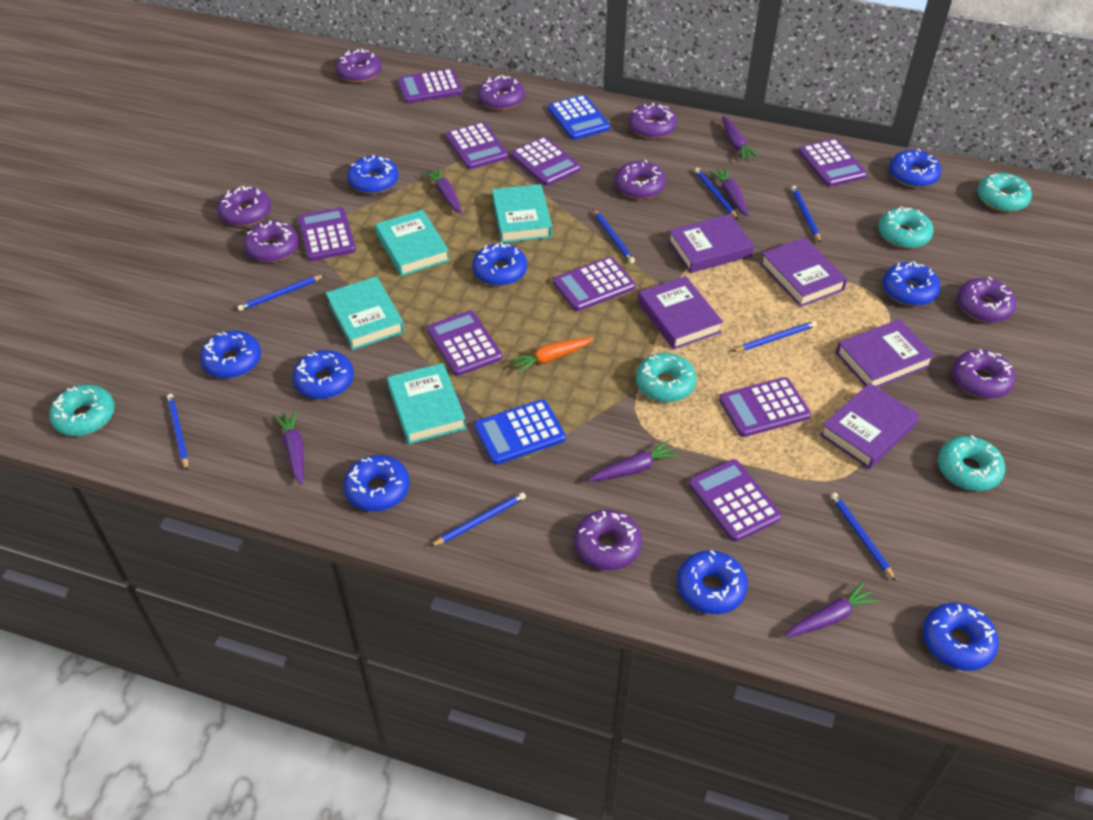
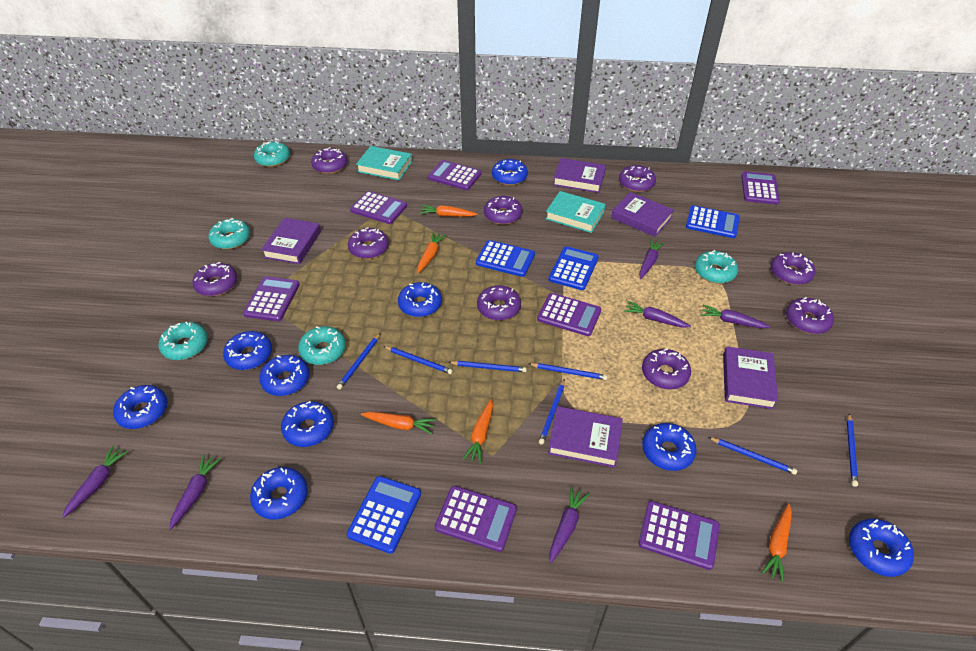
blue calculator: [474,399,566,465] [548,95,610,140] = 2 -> [347,476,421,554] [476,240,535,277] [549,246,599,290] [686,205,740,238] = 4
blue pencil: [167,394,188,470] [237,275,325,311] [430,492,526,547] [593,209,635,264] [695,168,738,219] [732,321,817,352] [791,186,821,243] [831,493,896,581] = 8 -> [337,333,380,390] [383,346,453,374] [448,361,527,372] [529,363,608,380] [539,379,565,444] [708,437,797,475] [847,414,858,487] = 7
orange carrot: [510,338,594,374] = 1 -> [361,412,436,434] [418,232,446,273] [420,205,478,217] [463,399,493,464] [762,504,792,583] = 5
purple calculator: [298,207,356,261] [397,68,462,103] [427,310,502,376] [446,122,508,169] [511,137,581,186] [553,257,635,311] [689,459,782,542] [719,377,811,437] [798,139,867,187] = 9 -> [243,276,300,321] [350,191,407,224] [428,160,481,190] [435,486,517,552] [537,293,601,336] [639,501,720,570] [741,171,780,205] = 7
turquoise book: [326,276,405,350] [375,210,450,276] [387,363,466,444] [492,184,552,243] = 4 -> [356,146,412,180] [546,191,606,233] = 2

